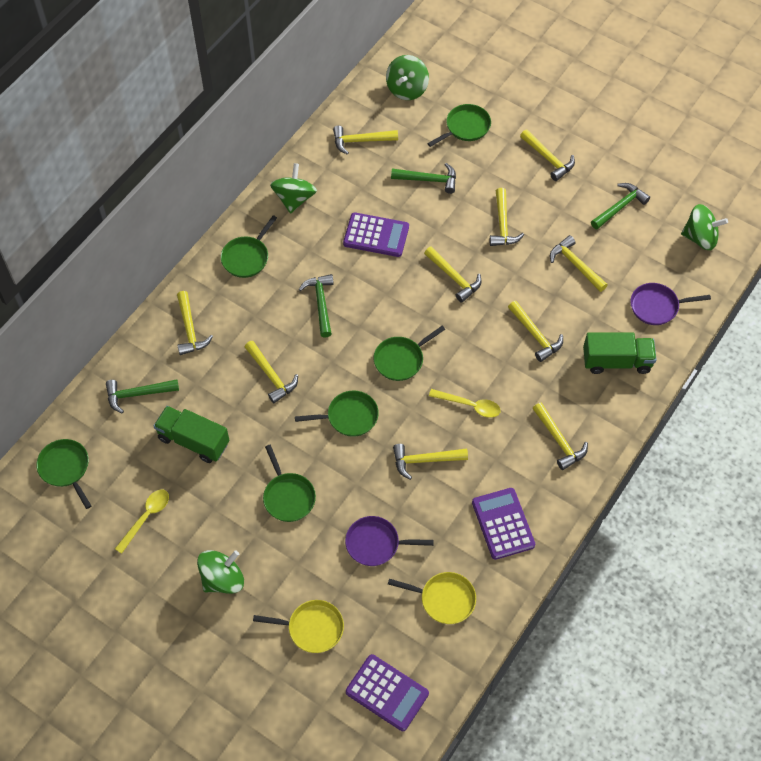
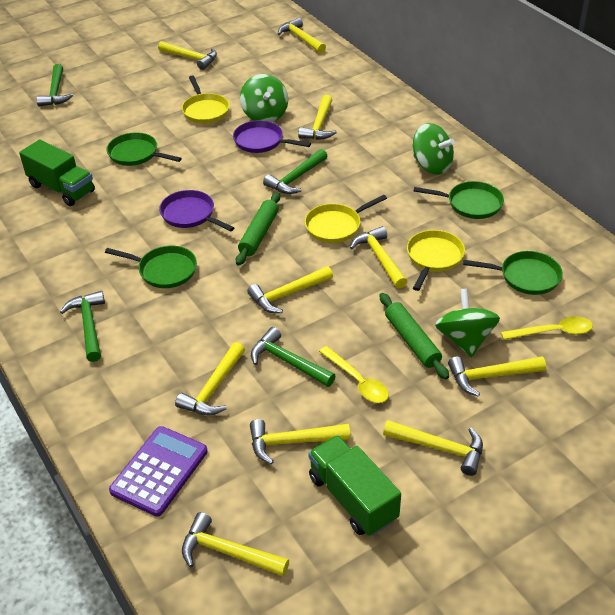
green pan: [36,439,91,509] [221,215,277,278] [263,445,316,522] [295,391,379,437] [374,326,445,381] [427,104,491,147] = 6 -> [105,246,197,288] [106,132,182,166] [414,181,504,219] [463,251,563,295] = 4
green rolling pin: none = 0 -> [236,192,280,266] [380,293,449,379] = 2
green spinning top: [197,550,244,594] [270,163,317,214] [386,55,429,100] [681,204,728,250] = 4 -> [240,74,288,122] [413,123,455,175] [435,288,500,357] = 3
purple calculator: [343,212,409,257] [346,654,429,731] [472,488,535,560] = 3 -> [109,426,208,517] = 1
yellow pan: [253,600,344,653] [388,572,476,624] = 2 -> [182,76,230,124] [305,195,387,243] [407,230,465,291] = 3

